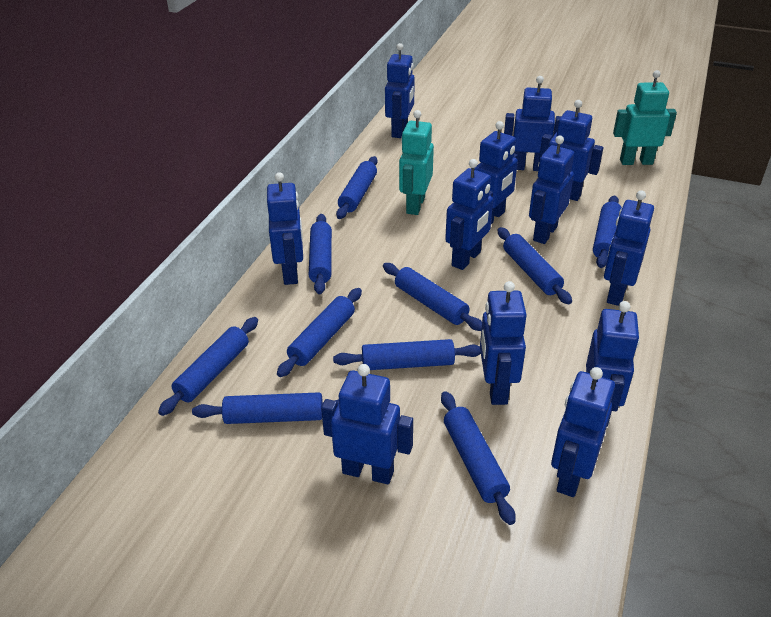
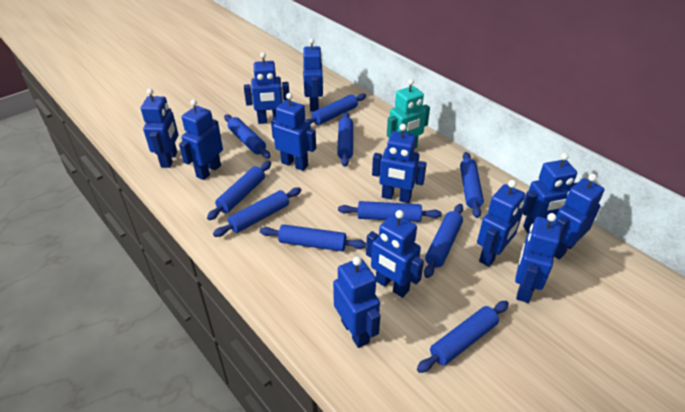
turquoise robot: [399,110,434,215] [613,70,677,165] = 2 -> [387,79,430,148] = 1

